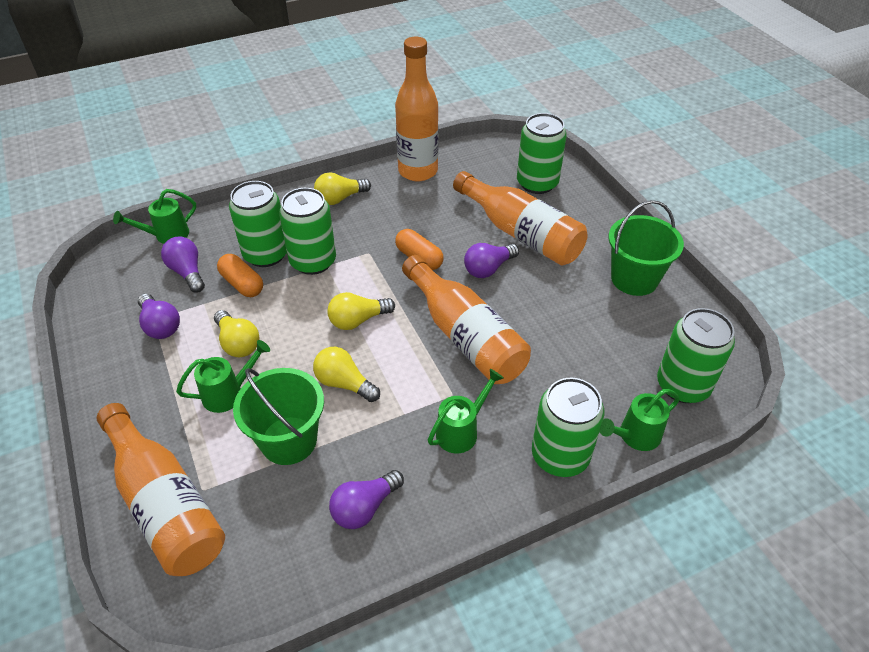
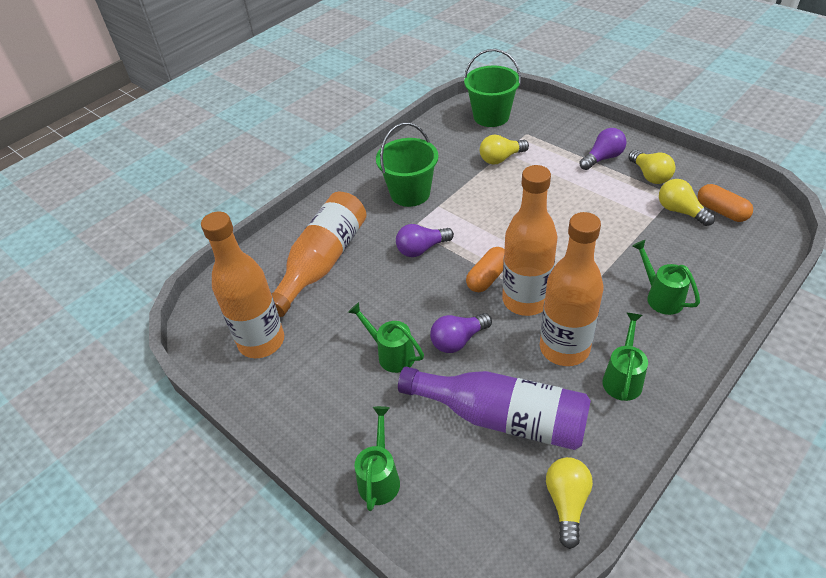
green can: [229,181,287,267] [279,188,336,275] [517,113,567,194] [532,377,604,477] [657,308,735,403] = 5 -> none = 0
purple bottle: none = 0 -> [398,367,591,450] = 1
purple light bulb: [138,294,180,339] [161,236,205,293] [329,470,404,529] [464,243,519,278] = 4 -> [396,224,454,257] [430,313,492,353] [579,128,627,170] = 3

